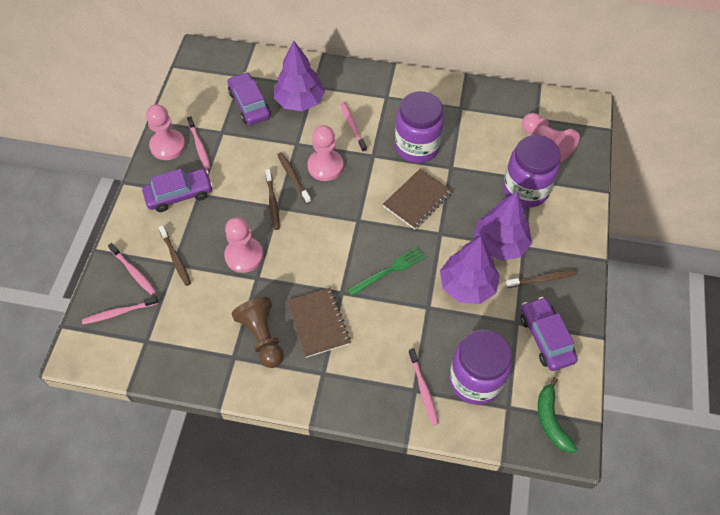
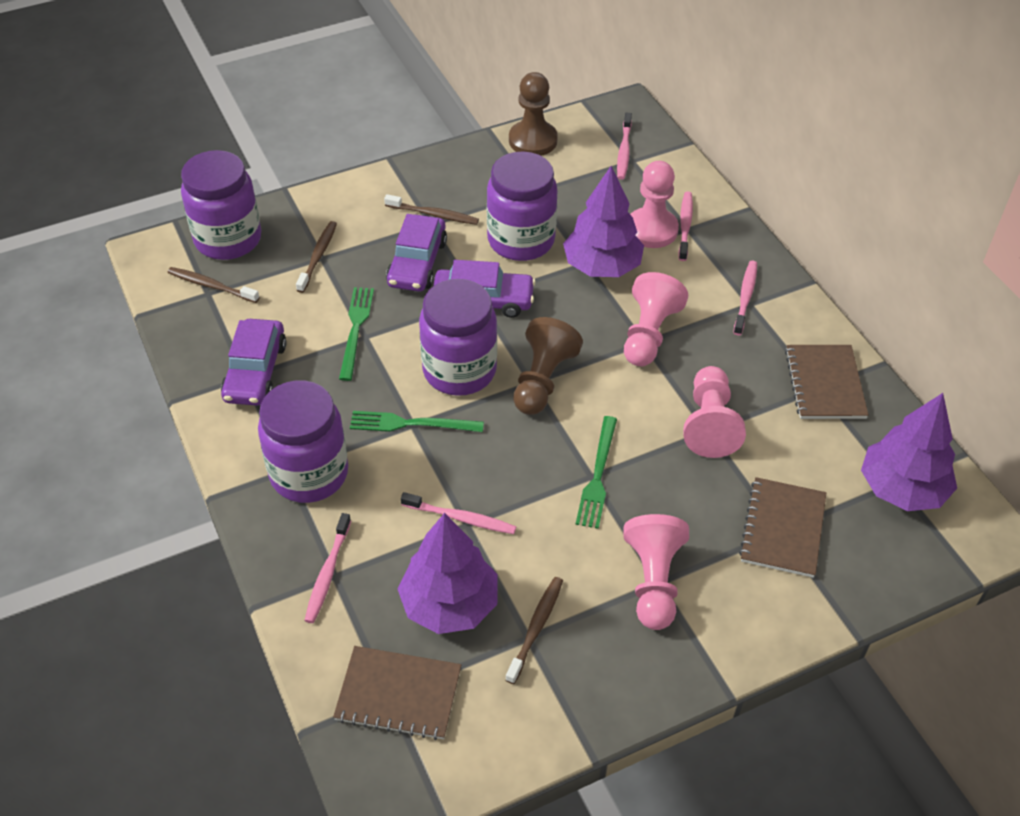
brown notebook: [287,287,351,358] [383,169,452,229] = 2 -> [333,646,461,740] [739,477,826,578] [785,345,868,419] = 3
brown pawn: [232,297,284,368] = 1 -> [509,72,558,156] [513,317,583,415] = 2
green banana: [538,377,577,453] = 1 -> none = 0
green fork: [348,247,426,296] = 1 -> [339,287,374,381] [350,411,484,432] [576,416,617,529] = 3
purple jar: [395,91,444,163] [449,330,512,405] [503,135,561,208] = 3 -> [181,150,261,260] [258,380,348,503] [419,279,497,396] [487,152,557,261] = 4

